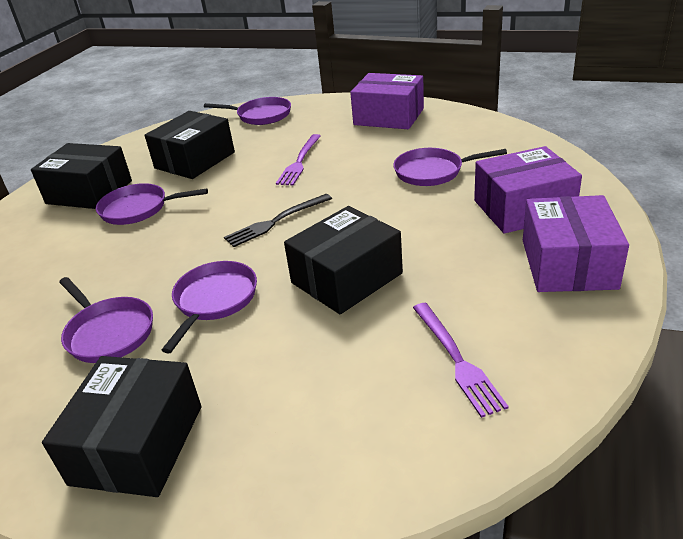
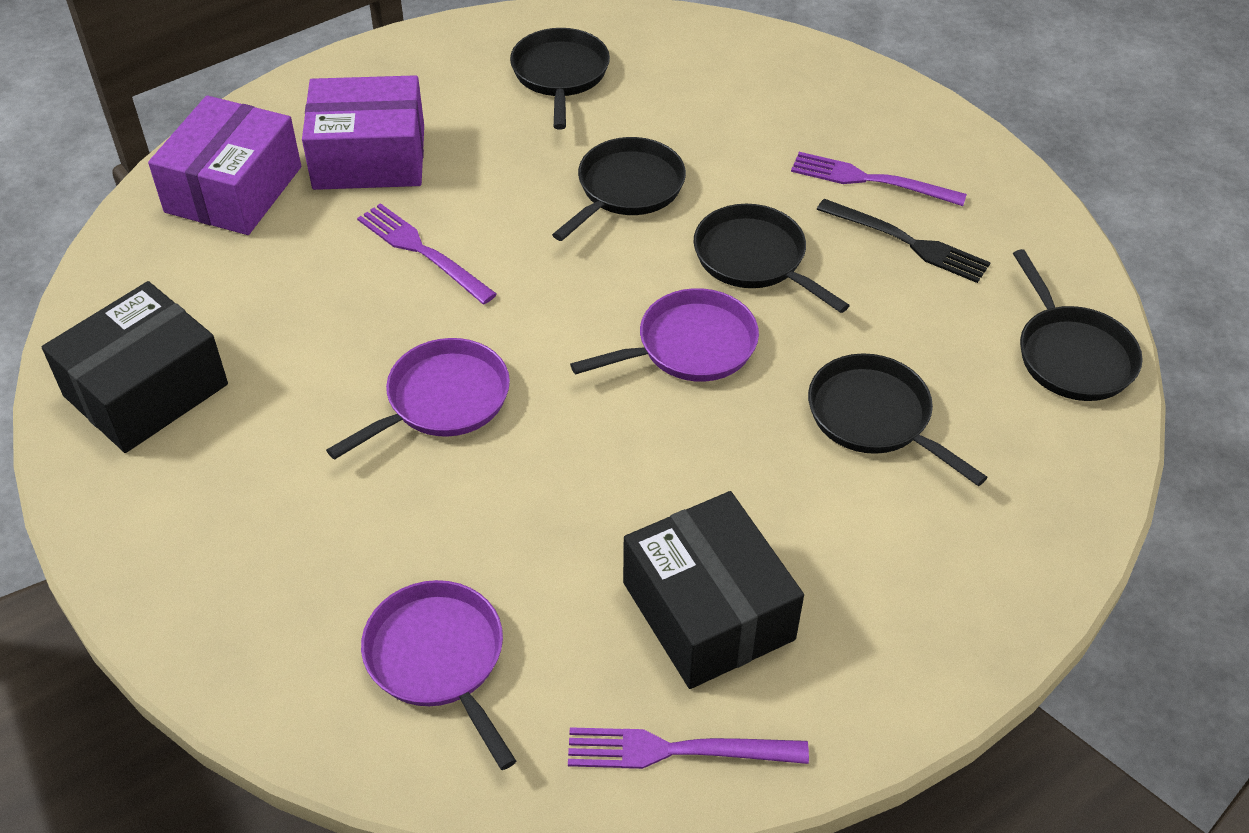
black box: [31,143,132,209] [42,356,201,497] [144,111,235,179] [284,206,403,314] = 4 -> [42,281,228,453] [623,491,804,689] = 2
black pan: none = 0 -> [510,28,610,130] [552,137,686,241] [694,204,850,313] [808,353,988,486] [1013,249,1143,401] = 5
purple box: [350,73,424,129] [474,146,582,233] [523,195,629,292] = 3 -> [148,95,301,235] [302,75,424,190] = 2
purple fork: [276,134,321,186] [413,303,509,418] = 2 -> [357,203,497,304] [568,727,809,769] [791,152,967,206] = 3
purple pan: [59,277,153,363] [96,183,208,225] [162,261,257,354] [204,97,291,125] [393,148,507,186] = 5 -> [326,338,510,460] [361,580,516,770] [570,288,759,382] = 3

